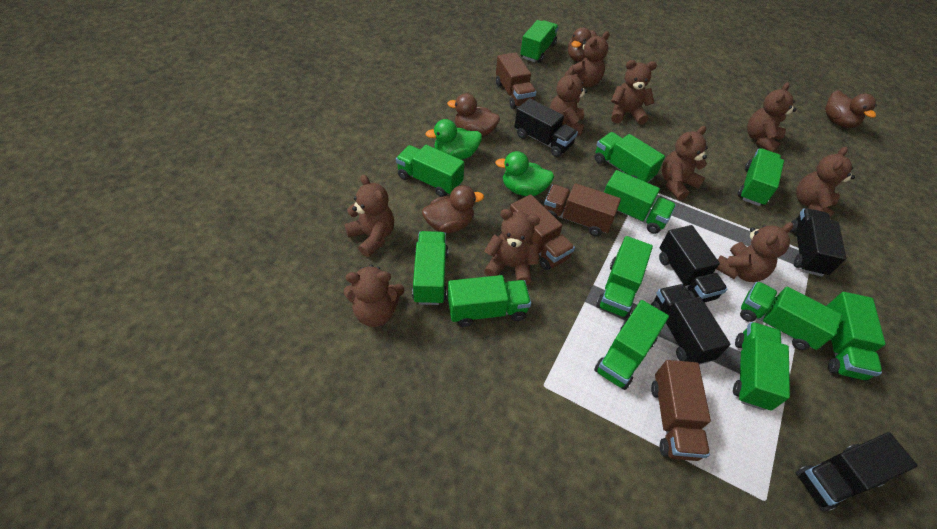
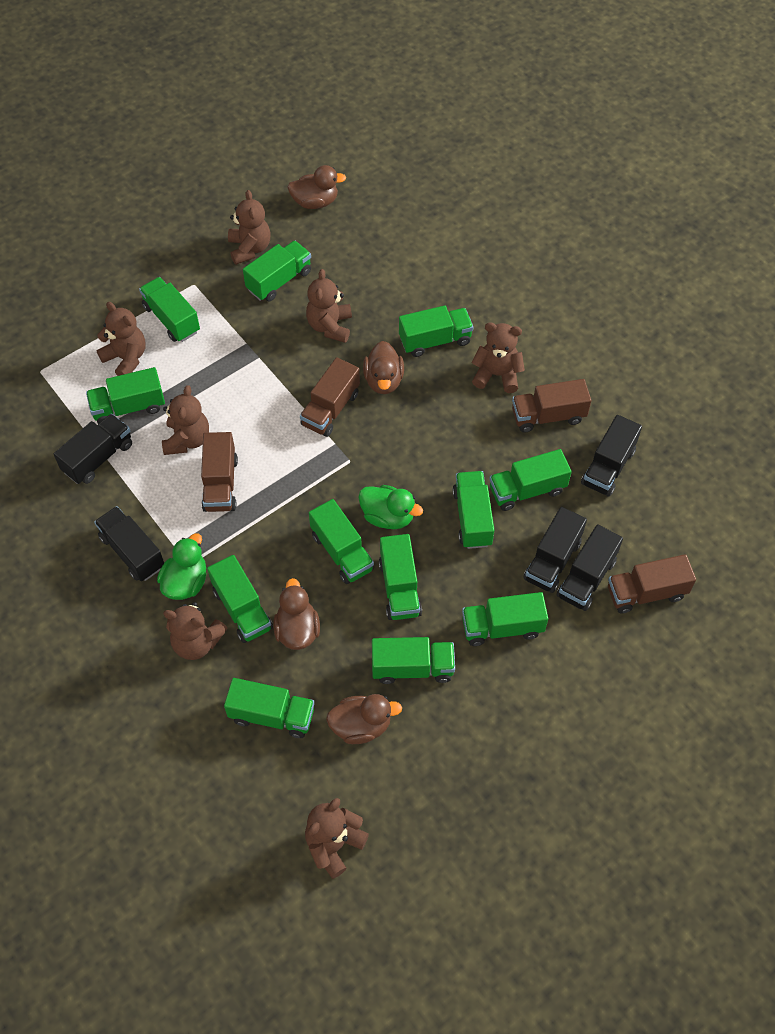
brown teddy bear: [344,174,394,257] [344,265,404,327] [484,209,540,285] [550,66,588,136] [564,31,610,87] [611,60,657,125] [662,126,708,200] [717,222,793,282] [747,82,796,152] [796,146,855,217] = 10 -> [96,302,145,376] [162,385,209,455] [163,602,227,660] [228,190,270,265] [305,798,369,879] [306,269,352,343] [471,323,525,393] = 7

